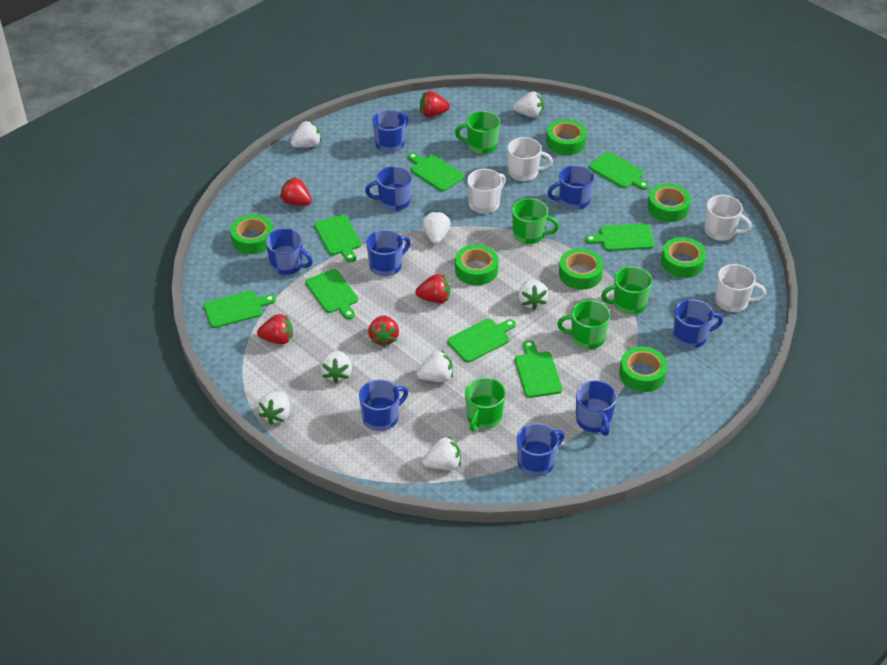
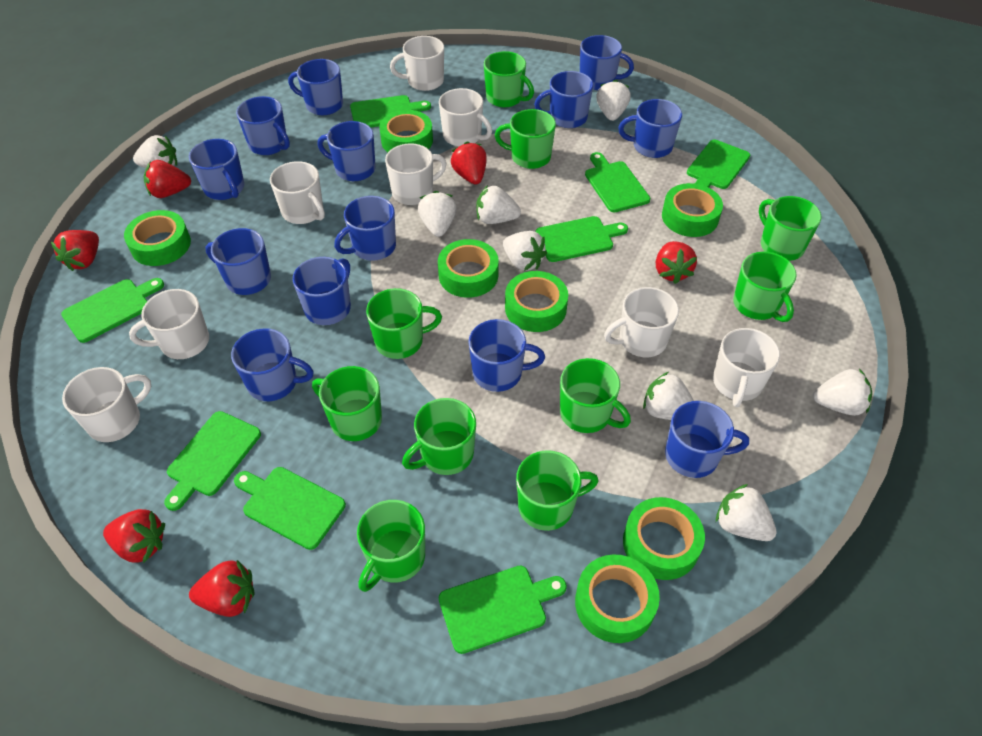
blue mug: [266,228,313,275] [359,379,408,431] [365,166,412,211] [366,230,411,277] [372,109,409,153] [517,423,565,476] [547,165,594,210] [576,381,617,436] [673,299,723,349] = 9 -> [189,139,245,200] [205,228,271,295] [231,328,314,401] [236,96,290,155] [288,59,343,115] [293,257,351,325] [317,121,376,181] [334,196,396,261] [468,319,545,392] [534,71,593,128] [580,35,634,90] [618,99,682,158] [665,401,749,478] = 13
green mug: [455,111,500,154] [465,377,506,431] [512,198,559,244] [557,300,610,349] [601,266,652,315] = 5 -> [312,366,382,441] [357,500,425,592] [366,288,442,359] [402,398,476,475] [484,51,534,108] [495,109,556,169] [516,450,599,531] [560,358,631,433] [733,252,797,322] [759,196,821,261] = 10
red strawberry: [257,314,293,344] [280,177,312,206] [368,315,399,347] [416,274,450,303] [420,91,450,117] = 5 -> [51,230,99,271] [103,509,165,563] [144,160,191,198] [189,560,255,617] [451,142,487,184] [656,241,697,284] = 6
white mug: [467,169,506,214] [507,137,553,181] [704,195,751,241] [715,264,766,312] = 4 -> [62,367,151,442] [129,289,209,359] [270,161,325,224] [385,143,447,205] [390,36,444,91] [439,88,492,147] [604,287,679,357] [713,328,780,407] = 8

